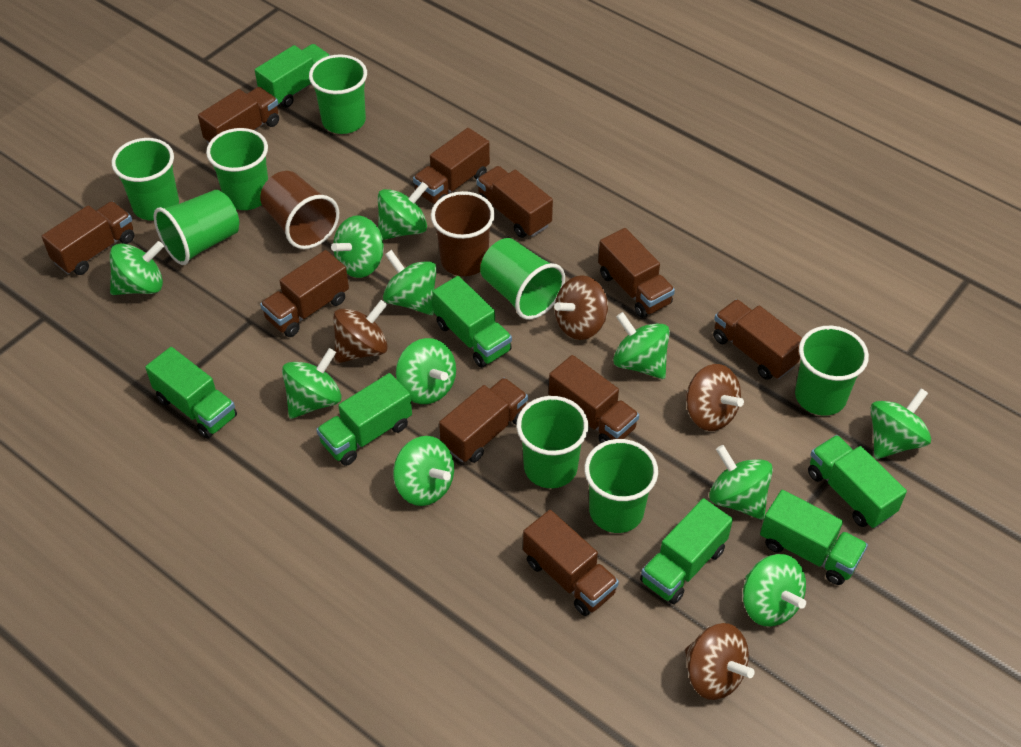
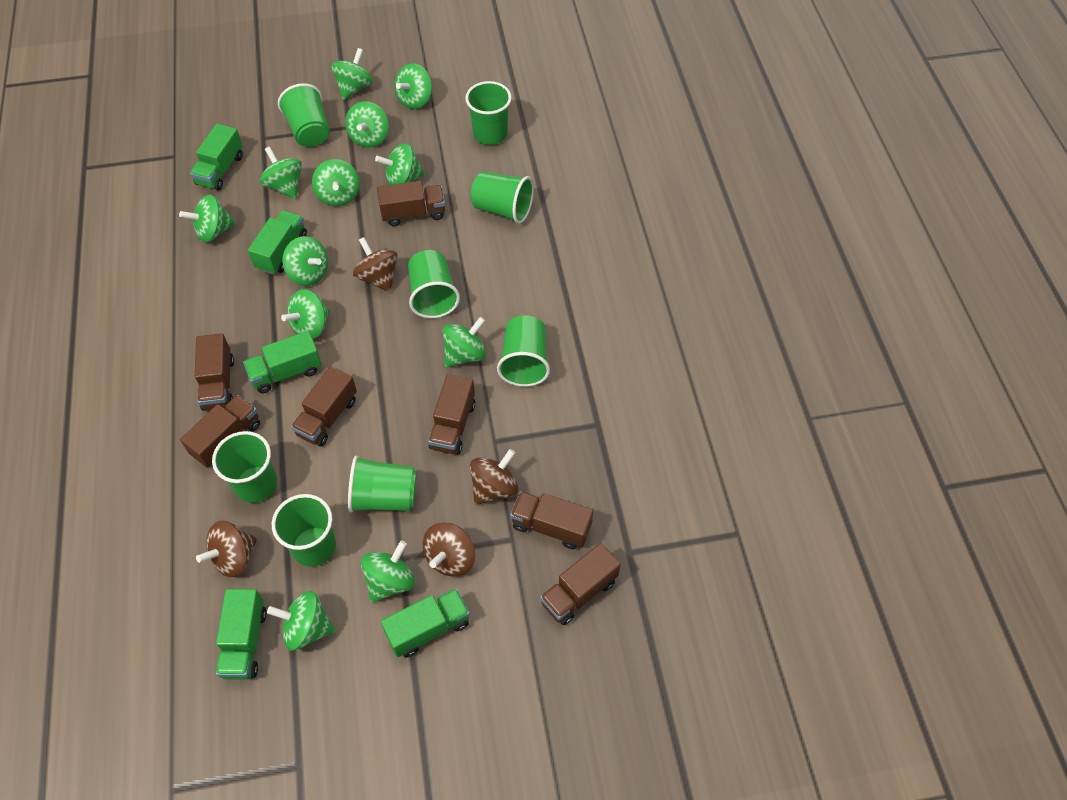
brown cup: [260,171,339,249] [431,191,495,276] = 2 -> none = 0
brown truck: [42,201,134,275] [198,87,279,144] [260,250,349,337] [413,128,490,204] [439,378,528,463] [477,166,553,238] [523,510,619,616] [549,355,639,443] [598,228,675,318] [713,299,802,380] = 10 -> [180,395,260,468] [195,333,234,411] [291,366,357,446] [377,181,445,226] [428,374,475,455] [510,491,593,549] [540,543,621,625] = 7
green spinning top: [110,241,164,295] [282,348,342,419] [331,215,384,278] [378,182,428,240] [383,250,437,315] [393,436,454,506] [396,338,456,404] [613,312,670,379] [709,445,773,520] [743,554,806,626] [870,388,931,459] = 11 -> [179,194,236,242] [260,146,302,199] [267,591,335,651] [281,289,330,339] [282,236,328,286] [312,159,360,206] [331,48,373,100] [345,101,389,148] [361,541,415,603] [375,143,425,185] [395,63,432,109] [443,317,486,367] = 12
green truck: [145,347,237,439] [255,44,331,108] [316,373,412,466] [432,276,512,368] [640,498,733,604] [760,490,868,585] [808,435,907,528] = 7 -> [190,124,243,191] [216,589,267,680] [243,331,322,393] [248,210,307,275] [381,589,470,658] = 5

